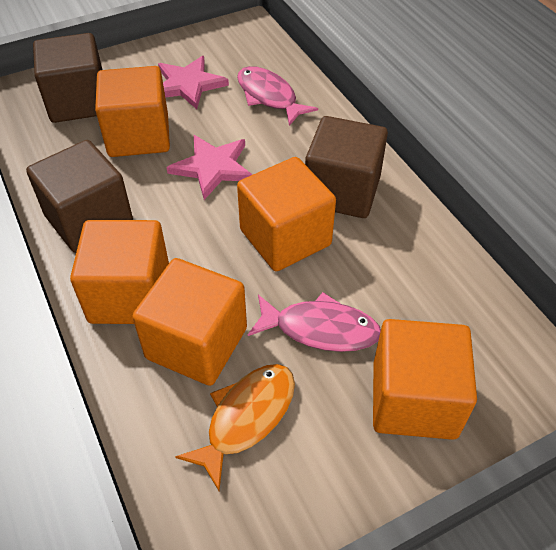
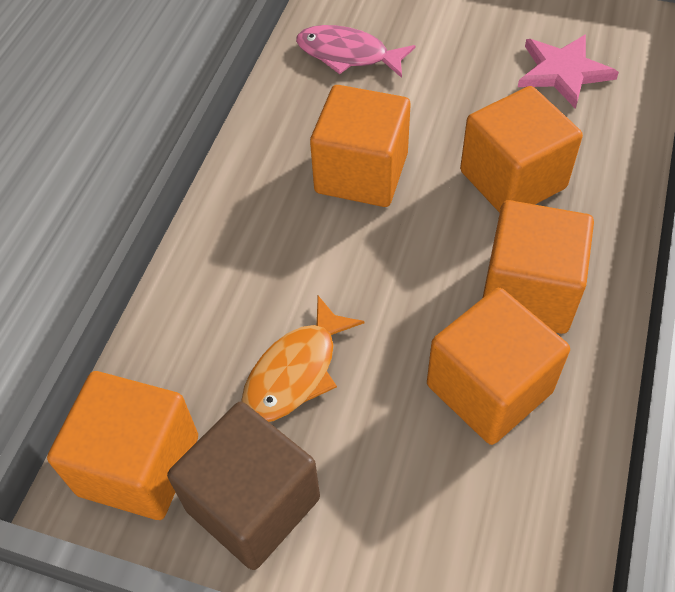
brown cube: [26,140,133,253] [33,33,102,123] [305,116,388,218] = 3 -> [167,402,320,570] = 1
pink fish: [237,66,318,126] [248,292,381,352] = 2 -> [296,25,415,78] = 1
pink star: [158,56,229,109] [166,135,252,200] = 2 -> [518,34,619,109] = 1

